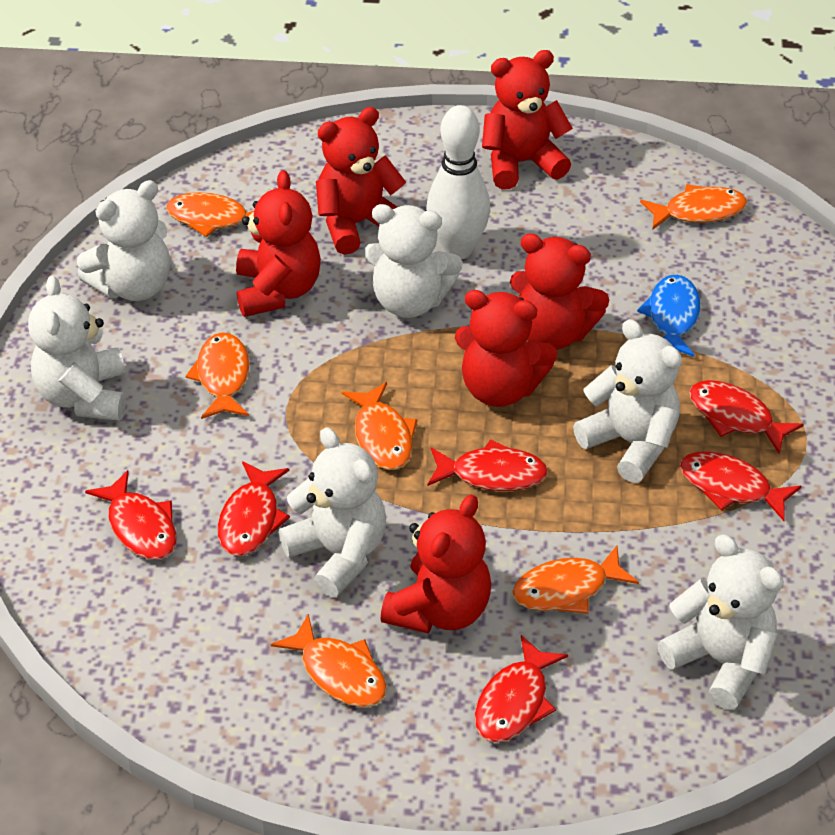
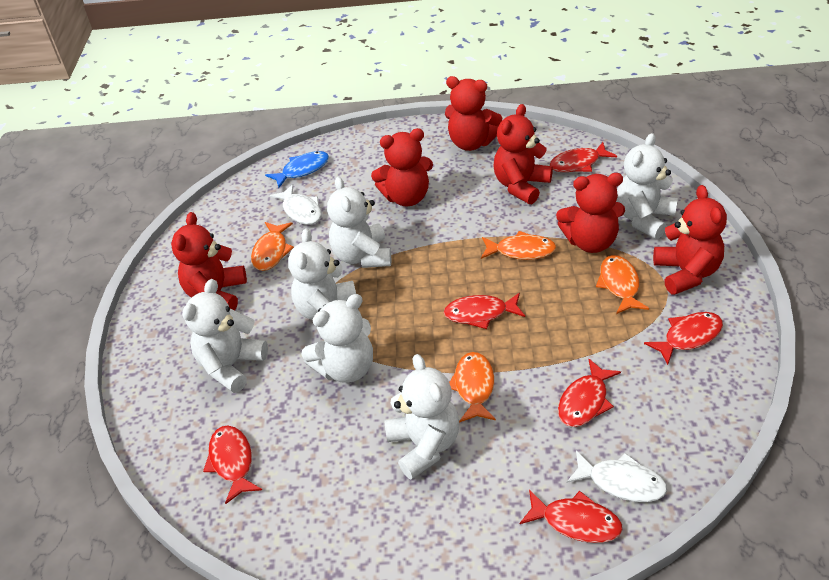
orange fish: [166,192,254,237] [185,332,250,419] [271,614,387,707] [342,382,418,470] [512,546,639,614] [640,184,747,230] = 6 -> [251,222,294,271] [449,352,496,423] [481,231,556,260] [596,255,649,314] = 4
white bowling pin: [426,105,490,259] = 1 -> none = 0
white fish: none = 0 -> [270,184,322,225] [566,451,667,502] = 2

